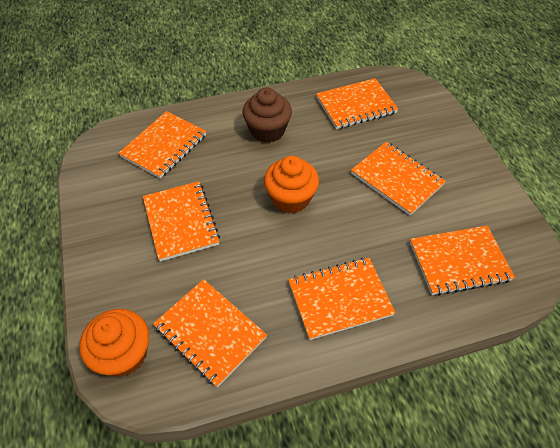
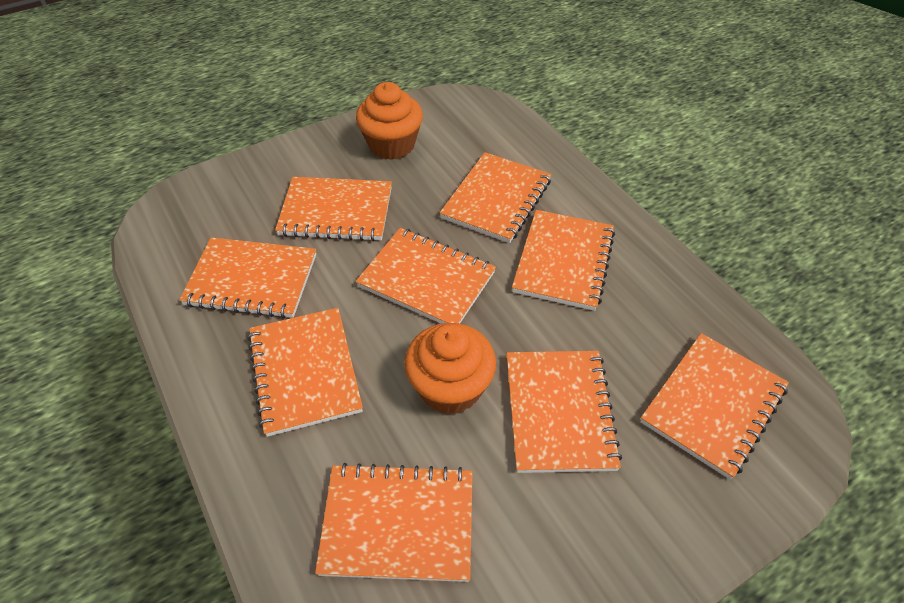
brown cupcake: [243,87,292,143] = 1 -> none = 0
orange notebook: [118,111,206,179] [143,181,220,262] [153,279,267,387] [288,258,396,340] [316,78,398,129] [351,142,446,215] [410,226,515,296] = 7 -> [179,237,316,319] [248,308,363,437] [275,177,392,241] [315,463,473,582] [356,228,496,324] [440,152,552,243] [507,351,622,473] [512,210,615,311] [640,333,789,480] = 9

